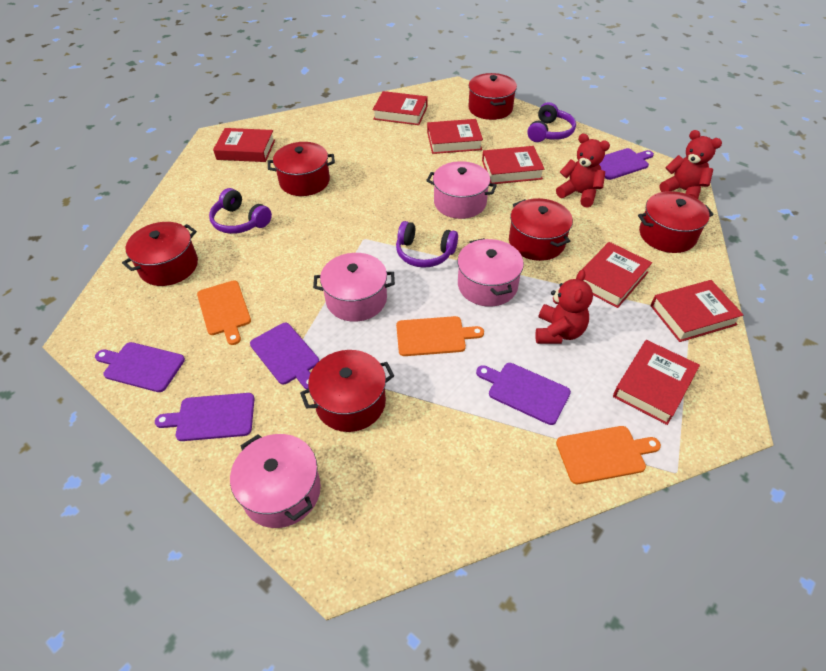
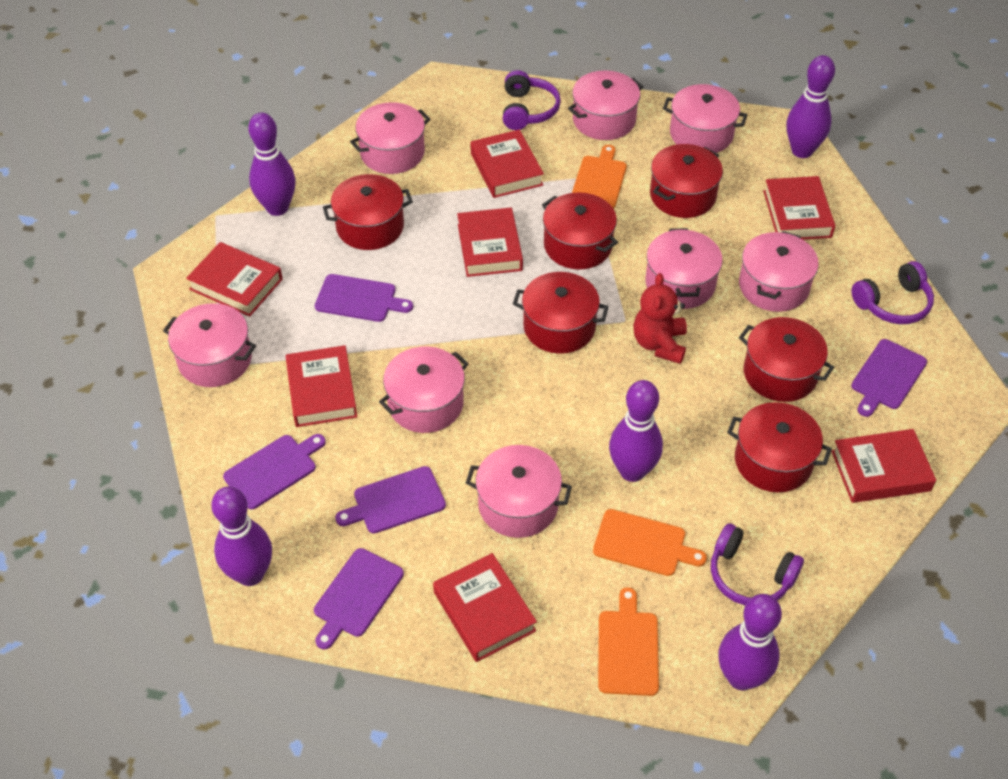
pink pot: [230,434,321,528] [313,253,395,322] [426,161,497,219] [457,238,524,307] = 4 -> [163,303,256,387] [350,102,430,174] [379,346,469,433] [466,445,572,538] [568,70,643,140] [646,228,723,309] [663,84,747,153] [739,231,819,312] = 8
purple bowling pin: none = 0 -> [211,486,272,586] [248,112,295,216] [609,380,663,482] [718,594,782,691] [786,55,835,158] = 5
red teddy bear: [535,269,593,344] [556,134,610,208] [659,130,722,199] = 3 -> [633,273,687,364] = 1

